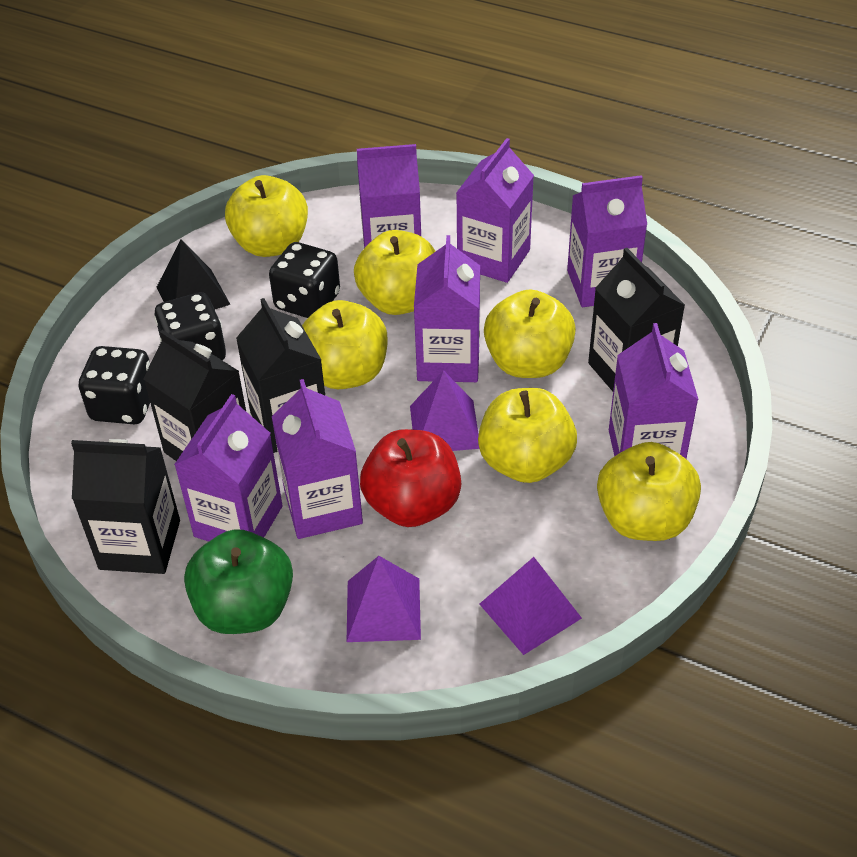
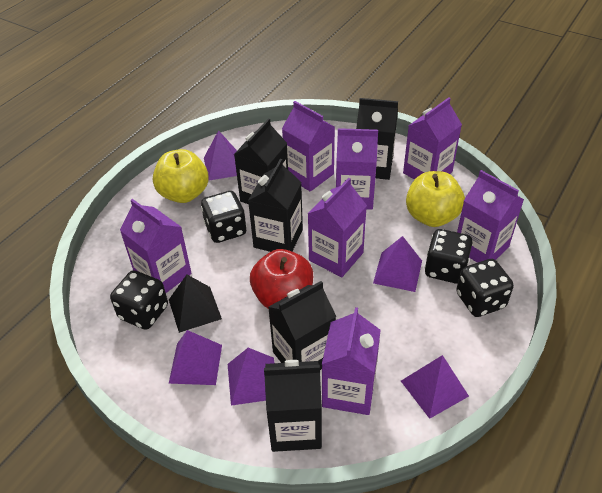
black carton: [71,439,180,574] [143,330,246,461] [236,298,325,453] [588,248,685,391] = 4 -> [234,118,288,204] [248,159,303,252] [264,360,322,452] [268,281,336,370] [356,98,398,180] = 5
black dice: [79,346,150,424] [154,292,226,360] [269,242,340,318] = 3 -> [110,270,168,330] [201,191,246,243] [425,229,473,284] [456,259,514,317] = 4
green apple: [184,529,293,634] = 1 -> none = 0
purple pyramid: [347,556,421,642] [410,370,479,451] [479,557,582,655] = 3 -> [169,330,222,385] [204,130,237,181] [228,348,275,406] [373,236,422,292] [401,355,469,419] = 5
yellow apple: [225,175,308,257] [302,300,388,389] [354,230,436,315] [478,388,577,483] [484,290,576,378] [597,442,701,541] = 6 -> [153,149,209,203] [406,171,465,227] = 2

